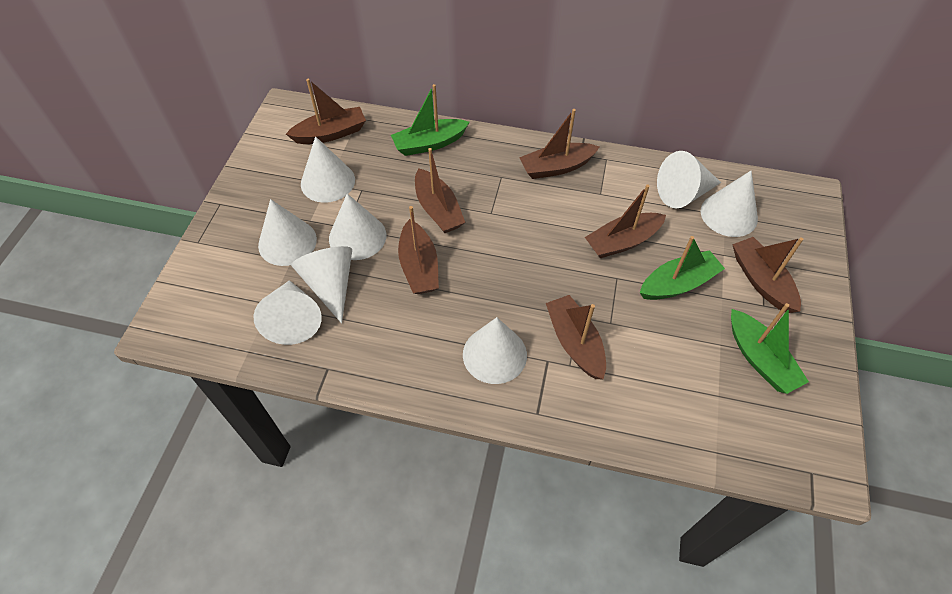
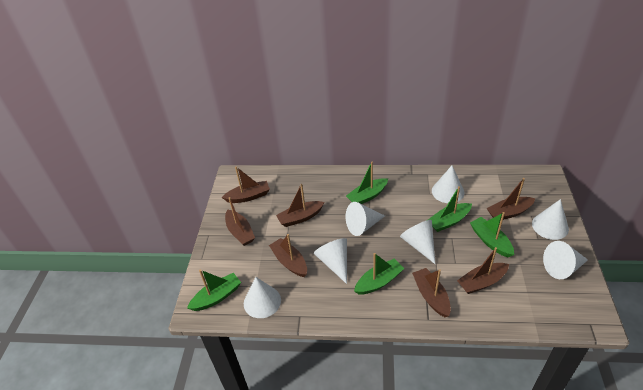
green boat: [391,84,469,156] [640,236,725,300] [731,303,809,394] = 3 -> [187,269,241,311] [346,162,388,204] [354,253,404,295] [428,186,472,232] [470,212,514,257] = 5
white cone: [253,280,322,345] [258,199,317,266] [291,246,352,324] [301,136,355,203] [329,194,386,260] [463,317,527,384] [657,151,721,208] [701,170,758,237] = 8 -> [244,277,281,318] [314,238,347,284] [345,202,385,236] [400,220,435,264] [432,166,464,203] [532,199,569,240] [543,241,588,279] = 7

